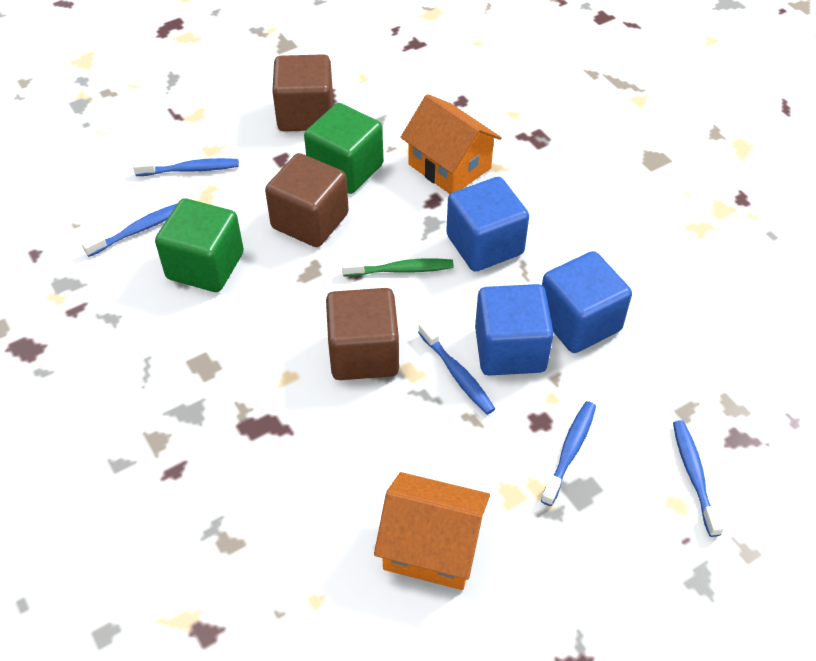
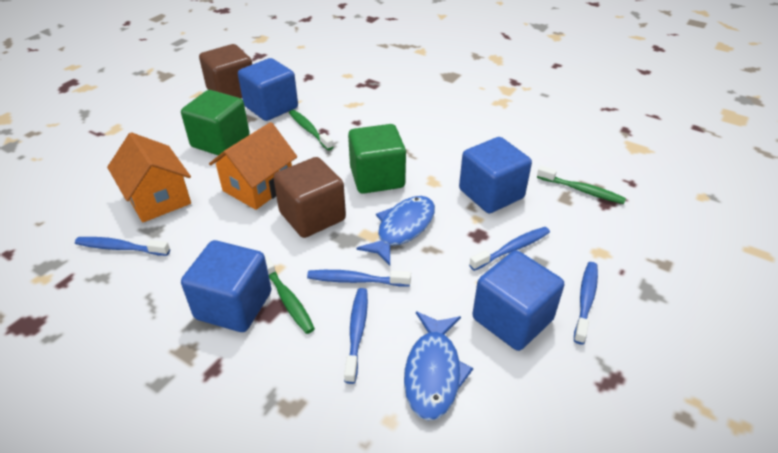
blue cube: [446,177,529,272] [475,284,554,376] [542,251,632,353] = 3 -> [181,240,271,332] [238,58,298,121] [459,137,532,213] [472,250,564,351] = 4
blue fish: none = 0 -> [356,196,435,266] [404,311,473,421] = 2
brown cube: [265,153,349,247] [272,54,333,131] [326,288,399,380] = 3 -> [199,44,252,98] [273,157,346,238] = 2
green toothbrush: [342,258,454,277] = 1 -> [264,254,315,334] [289,110,333,150] [537,166,626,204] = 3

